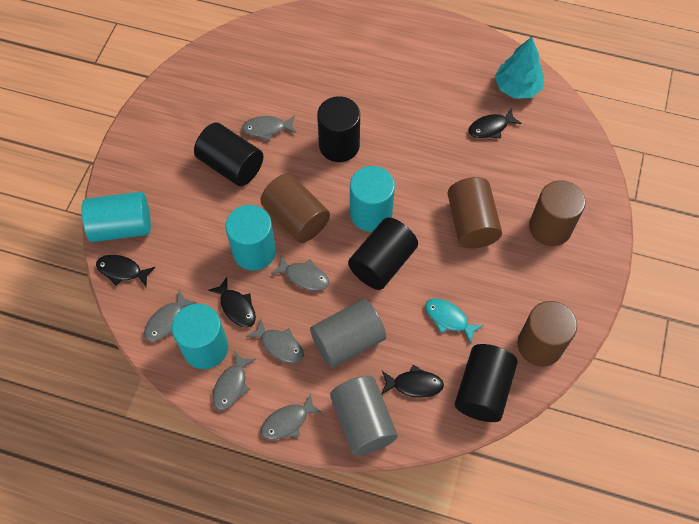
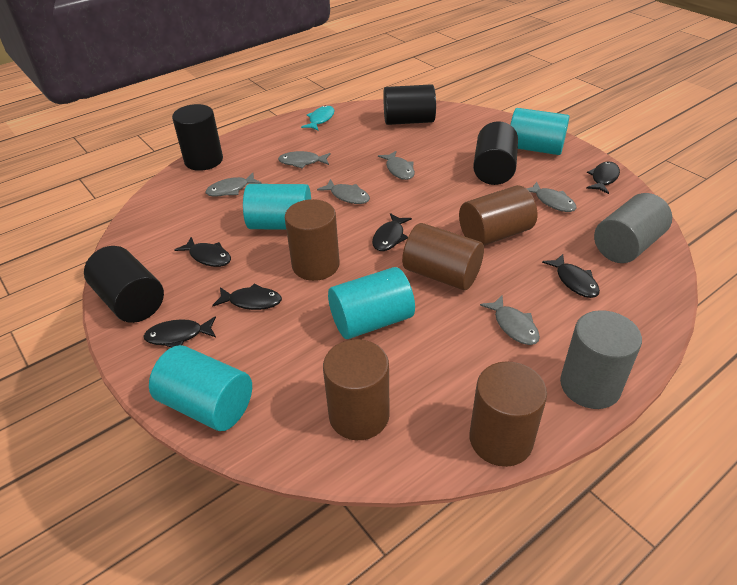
black fish: [96,255,155,287] [208,277,256,327] [381,365,444,398] [468,109,522,138] = 4 -> [143,316,216,347] [174,237,231,267] [212,284,282,310] [372,213,412,251] [542,254,600,298] [586,162,620,194] = 6
brown cylinder: [260,173,330,243] [447,177,502,248] [518,301,577,366] [529,180,586,246] = 4 -> [285,199,340,281] [323,339,390,440] [402,223,484,290] [459,185,537,246] [469,361,547,467] = 5
turquoise tree: [495,37,544,99] = 1 -> none = 0

